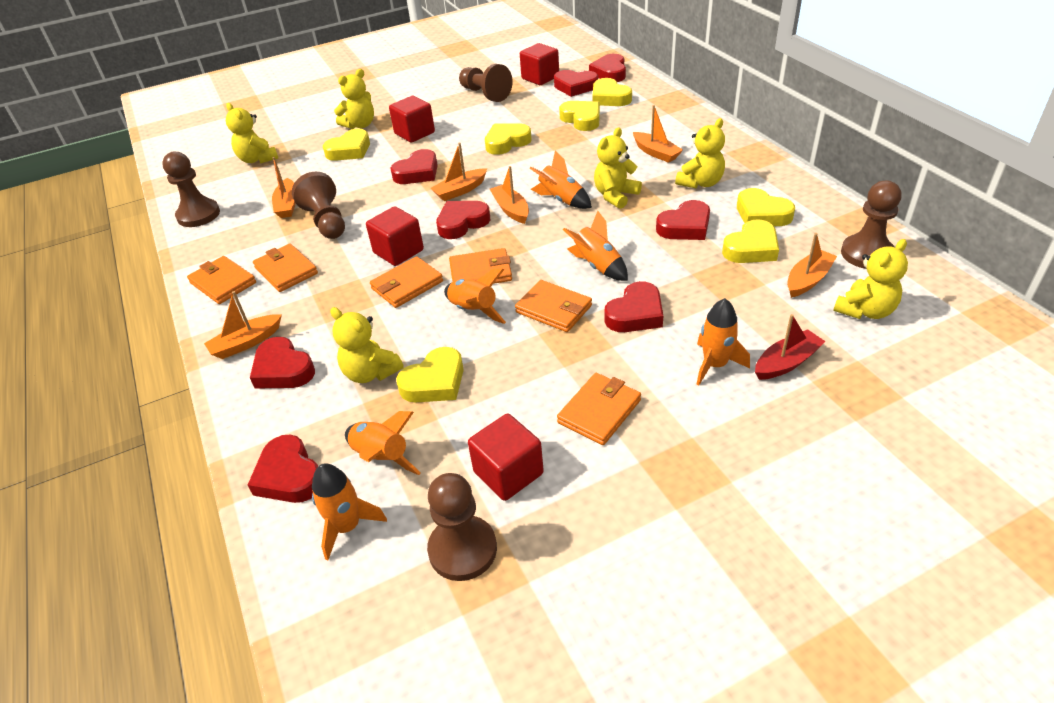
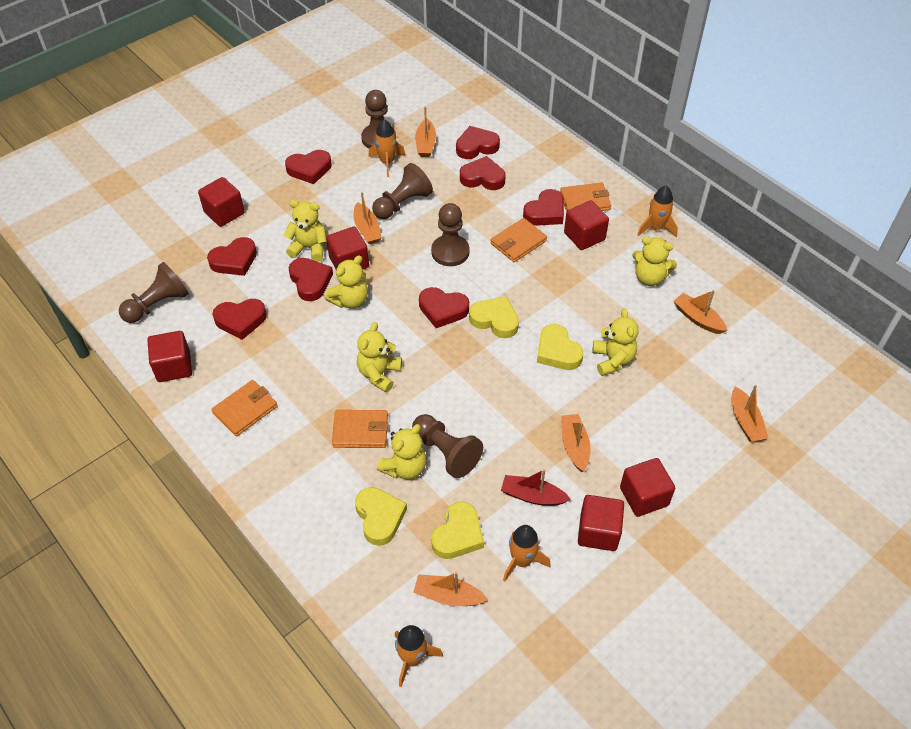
orange rocket: [312,463,387,560] [345,411,421,475] [444,268,506,324] [530,151,592,209] [563,211,628,281] [696,298,750,386] = 6 -> [368,119,405,177] [395,625,443,687] [503,525,551,582] [637,186,678,237] = 4
orange wallet: [187,256,256,304] [253,244,318,292] [370,256,443,308] [449,248,512,284] [515,280,592,332] [557,373,641,445] = 6 -> [212,380,278,437] [332,410,388,448] [491,218,547,262] [560,182,611,211] = 4
red cube: [366,206,424,266] [389,96,435,143] [468,414,544,501] [520,43,559,85] = 4 -> [147,331,192,382] [198,177,245,227] [326,227,369,270] [564,200,609,250] [578,495,624,551] [620,458,675,517] = 6
yellow heart: [323,128,370,161] [396,347,464,403] [485,123,532,155] [559,101,600,131] [593,78,632,106] [722,219,779,263] [737,188,795,226] = 7 -> [355,487,407,546] [431,502,484,559] [469,296,519,338] [537,324,583,370] = 4

